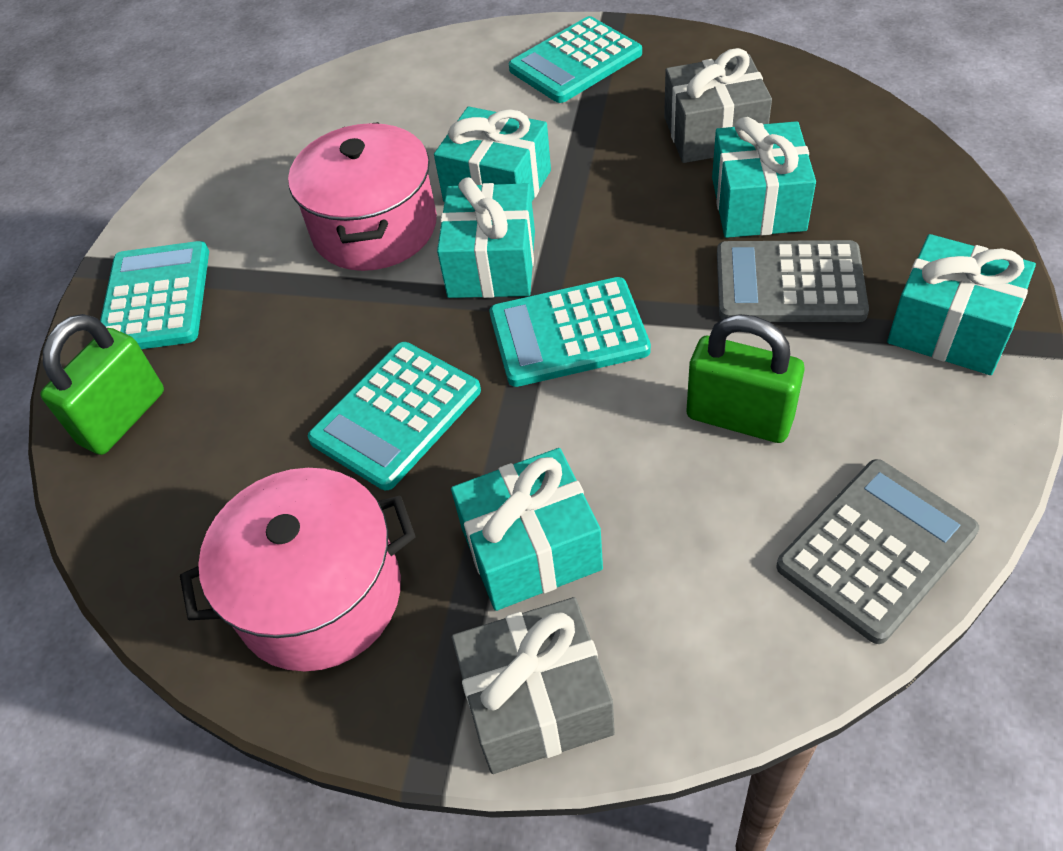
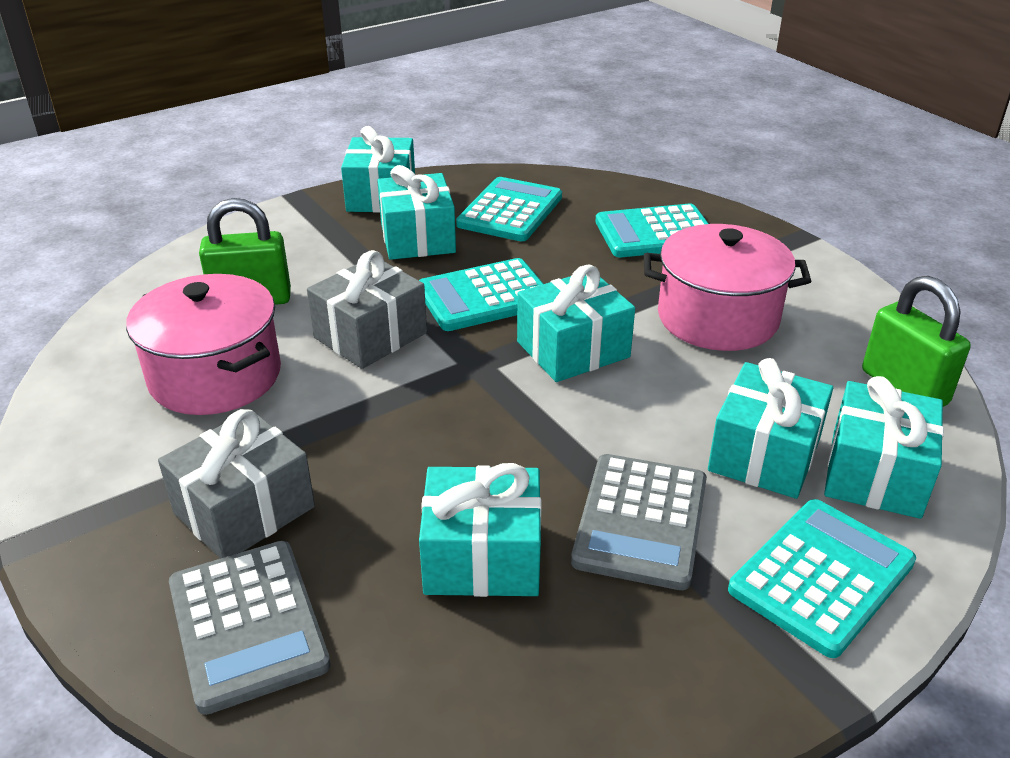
turquoise gift: [434,107,551,202] [437,177,535,298] [451,448,603,611] [712,117,816,238] [887,234,1036,375] = 5 -> [341,126,415,213] [377,165,456,260] [419,463,542,597] [517,264,635,382] [708,358,833,499] [824,376,944,519] = 6

